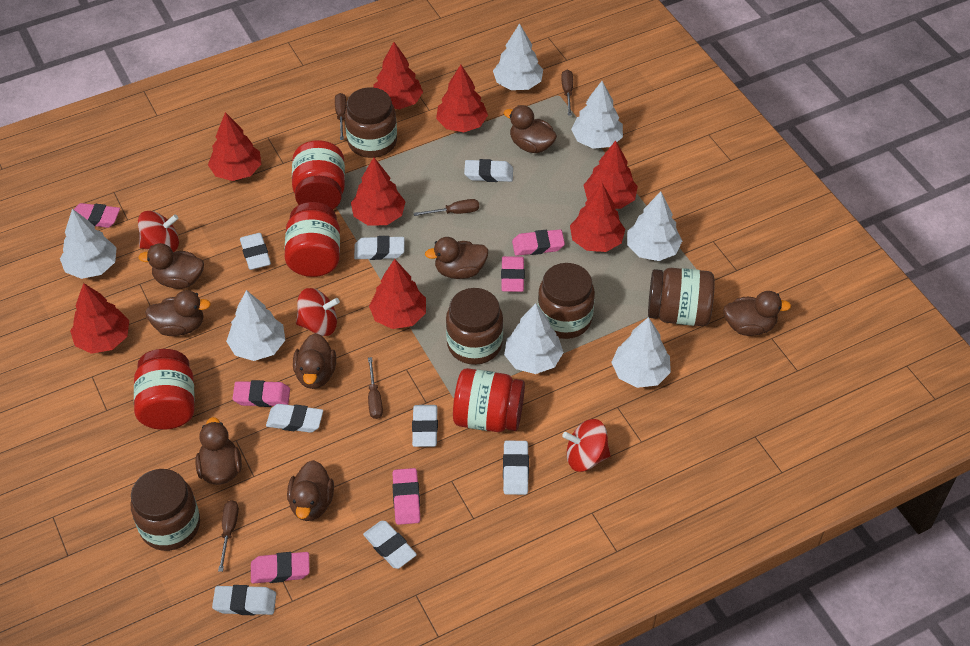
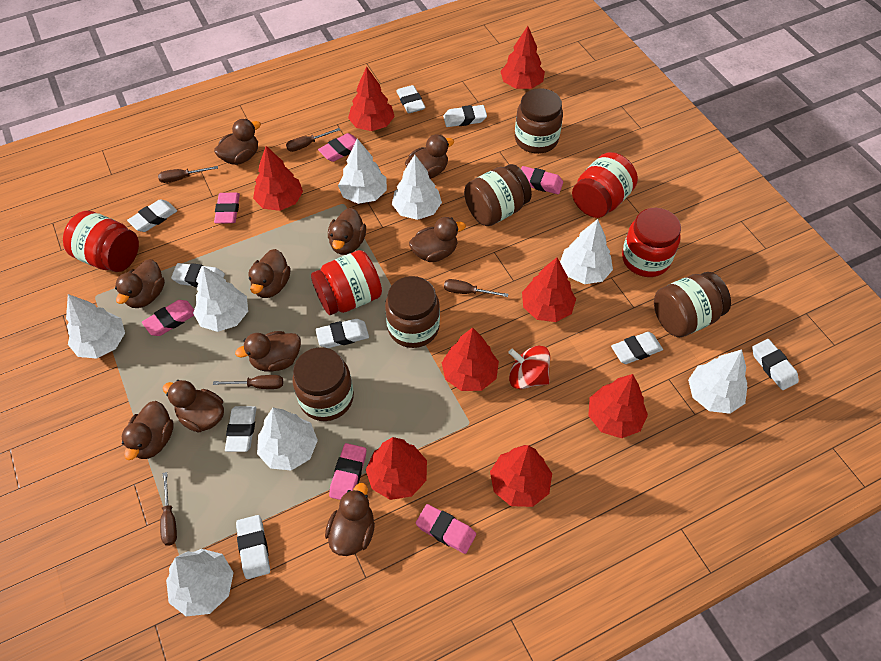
brown duck: [138,243,204,289] [145,290,211,336] [196,417,242,485] [287,460,334,521] [293,333,336,389] [425,237,488,279] [504,105,557,153] [723,291,791,336] = 8 -> [115,259,165,308] [122,401,174,460] [163,380,224,433] [214,119,261,165] [235,331,301,372] [248,249,290,298] [325,483,375,556] [328,208,366,255] [405,134,454,179] [409,217,466,262] = 10
red spinning top: [138,211,179,252] [296,288,340,336] [562,419,611,472] = 3 -> [508,346,550,389] = 1
white eraser: [212,585,276,615] [240,233,271,270] [266,404,323,433] [354,236,405,260] [363,521,417,569] [412,405,438,447] [464,159,513,182] [503,441,529,495] = 8 -> [127,199,177,232] [171,263,225,287] [225,406,256,452] [236,515,270,579] [315,319,369,348] [396,85,425,113] [443,105,487,127] [611,332,663,364] [752,339,799,390] = 9
white tree: [60,209,117,279] [226,290,285,361] [493,23,543,90] [504,303,563,374] [571,81,623,149] [611,317,671,388] [627,191,682,261] = 7 -> [66,294,125,359] [166,549,234,617] [193,266,248,332] [257,408,318,470] [338,139,387,204] [392,155,442,220] [560,219,613,284] [688,349,747,414] = 8

